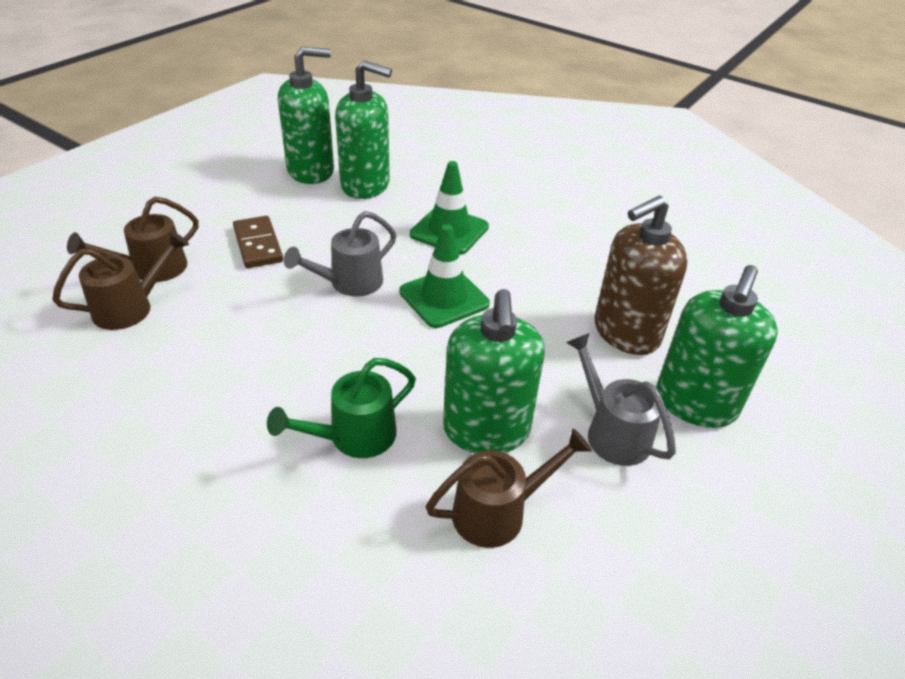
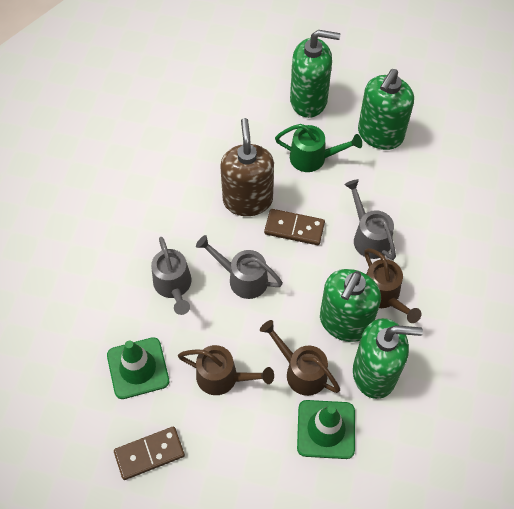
brown domino: [233,216,283,268] = 1 -> [114,426,185,480] [264,209,325,245] = 2
grey watering can: [284,211,396,296] [566,333,676,466] = 2 -> [151,237,192,315] [196,235,283,299] [345,179,396,260] = 3

